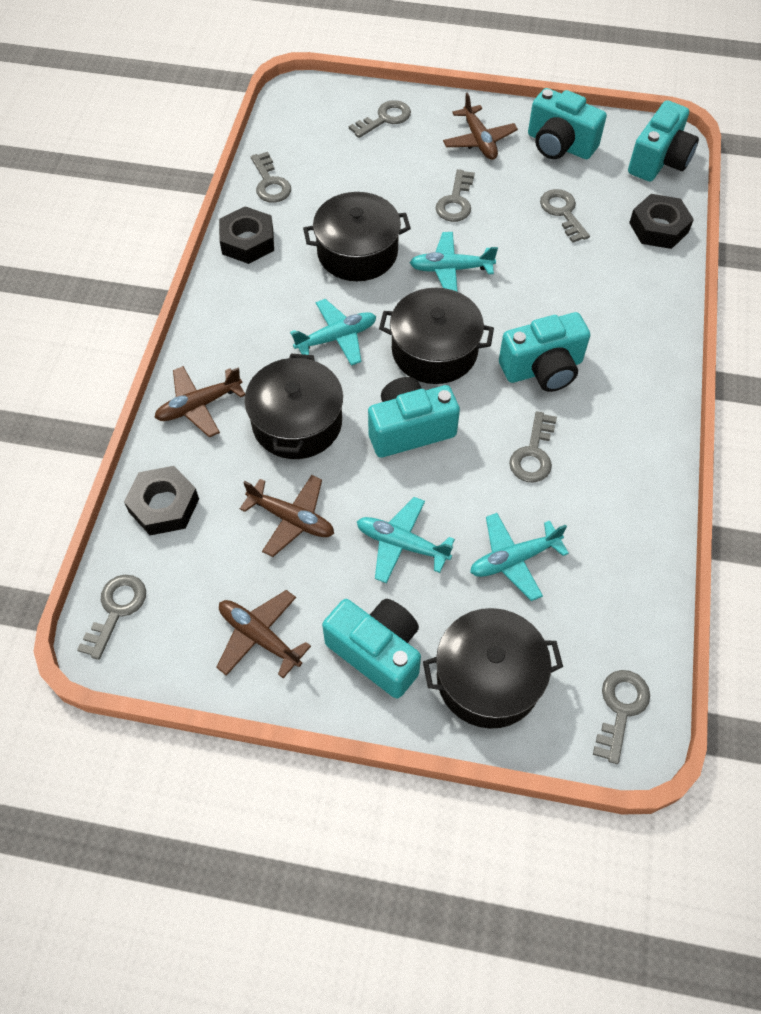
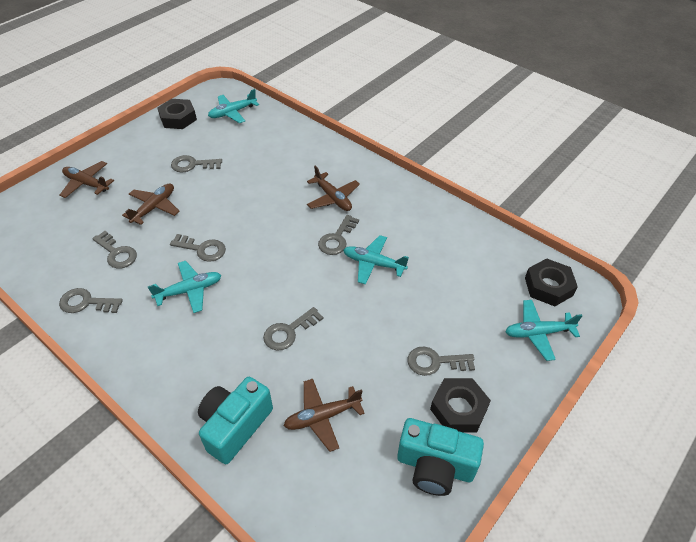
black pot: [245,354,343,459] [303,192,411,281] [379,288,494,384] [423,608,563,729] = 4 -> none = 0
turquoise camera: [322,599,421,699] [368,377,460,458] [499,312,590,392] [528,88,607,159] [628,100,699,182] = 5 -> [198,377,273,464] [397,418,484,496] = 2

